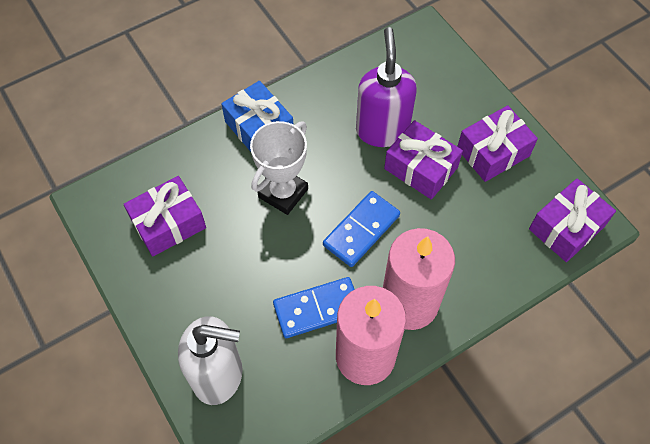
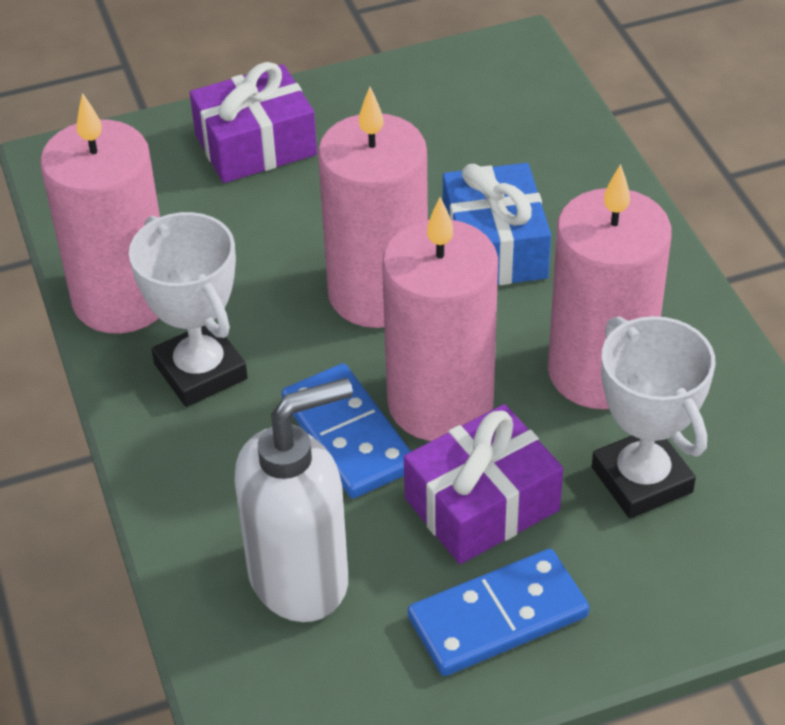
pink candle: [336,286,406,385] [383,228,455,330] = 2 -> [40,93,160,334] [318,87,428,328] [382,197,498,441] [548,164,671,409] = 4
purple gift: [124,176,206,257] [384,120,463,199] [457,105,538,182] [529,179,616,262] = 4 -> [190,62,317,183] [404,404,563,564] = 2
purple soap dispenser: [356,27,417,147] = 1 -> none = 0
white trophy: [250,121,308,215] = 1 -> [129,212,248,407] [592,316,715,519] = 2

